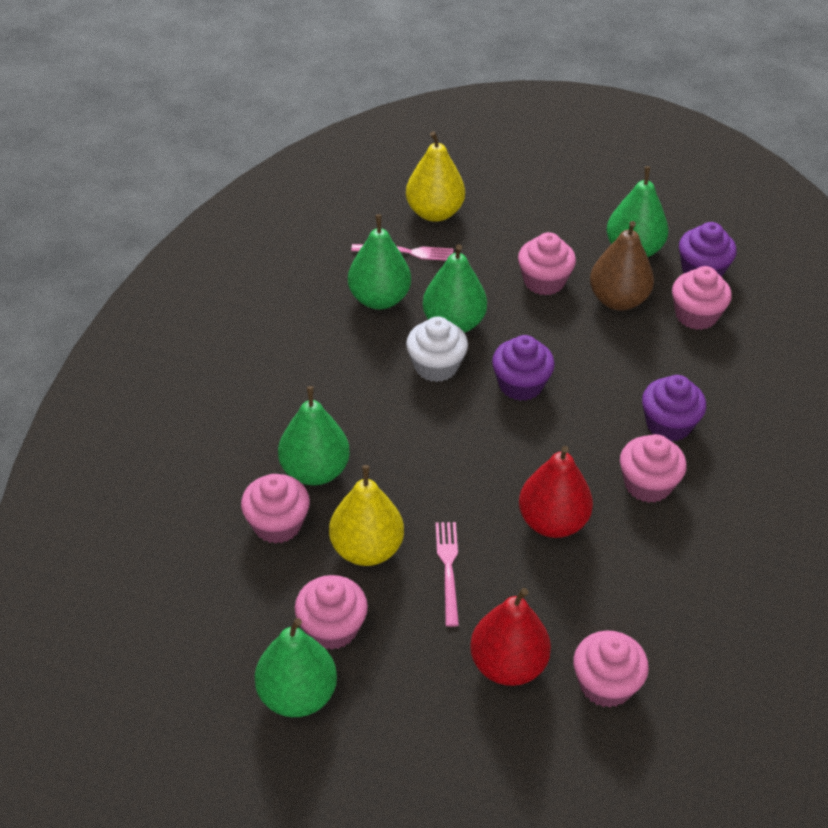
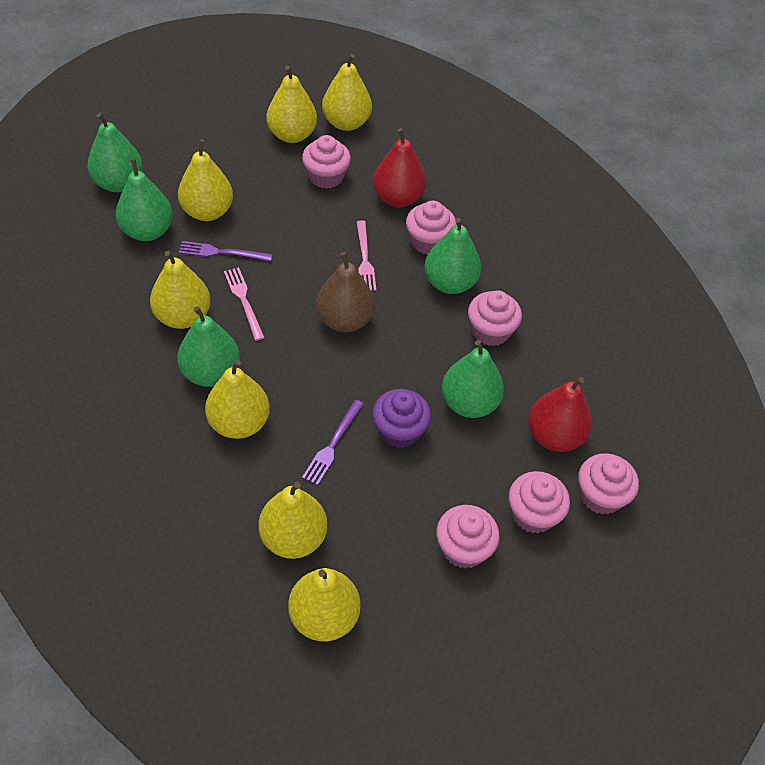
purple cupcake: [492,335,555,401] [642,375,706,441] [679,222,737,277] = 3 -> [372,389,431,448] = 1
purple fork: none = 0 -> [179,241,273,261] [302,400,364,485] = 2
white cupcake: [406,317,468,382] = 1 -> none = 0
yellow pear: [329,465,404,566] [406,131,465,222] = 2 -> [150,251,211,329] [178,139,233,221] [205,360,270,439] [259,482,327,559] [266,66,317,143] [288,568,361,641] [322,54,372,131] = 7

